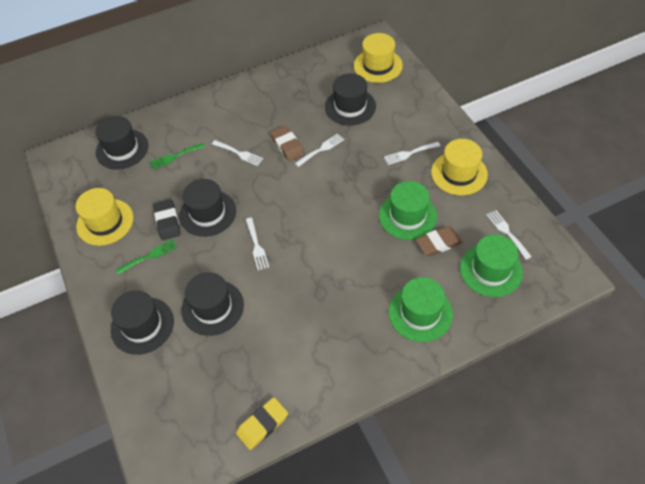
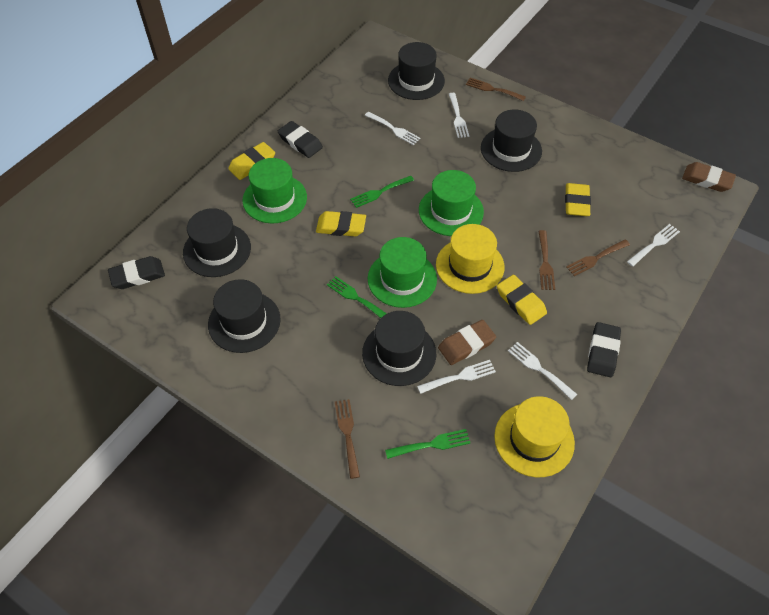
black eraser: [153,199,181,240] = 1 -> [108,256,165,289] [278,121,323,158] [587,322,621,377] = 3
brown fork: none = 0 -> [335,399,360,479] [466,78,526,101] [538,230,555,290] [566,239,630,276] = 4
green fork: [116,239,177,275] [150,143,205,169] = 2 -> [327,276,387,318] [350,176,414,208] [385,429,470,459] = 3
yellow eraser: [236,397,288,450] = 1 -> [228,142,275,180] [316,211,366,236] [497,275,547,325] [565,183,591,216] = 4
yellow hat: [75,188,134,246] [354,33,403,83] [431,139,488,195] = 3 -> [436,224,505,294] [494,396,575,477] = 2

